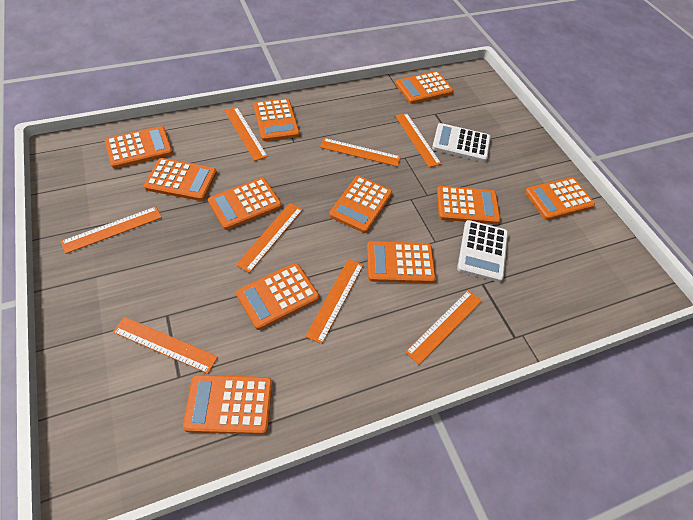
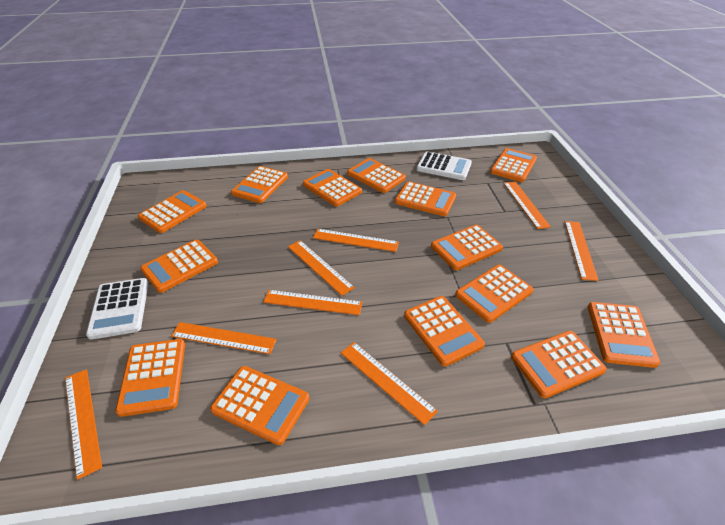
orange calculator: [105,126,173,169] [144,158,217,201] [183,375,272,434] [208,178,282,230] [236,263,319,330] [254,99,300,141] [329,176,392,233] [367,241,436,283] [395,71,454,104] [437,186,501,224] [525,177,595,220] = 11 -> [115,339,185,417] [138,190,207,233] [140,240,218,293] [210,366,309,445] [231,166,288,203] [303,169,362,207] [347,158,406,193] [395,181,456,216] [404,296,485,367] [431,225,503,270] [455,265,533,323] [490,148,537,182] [511,331,607,398] [588,302,660,368] = 14

